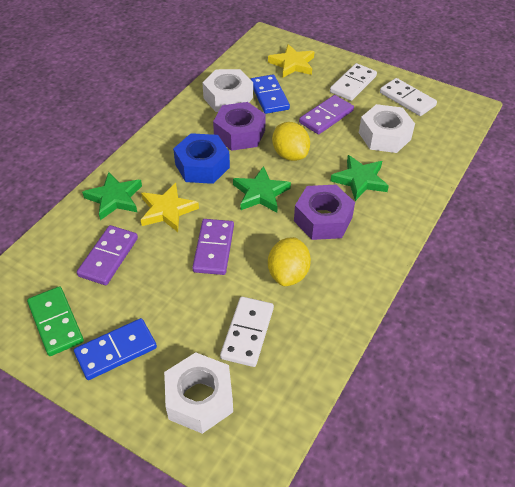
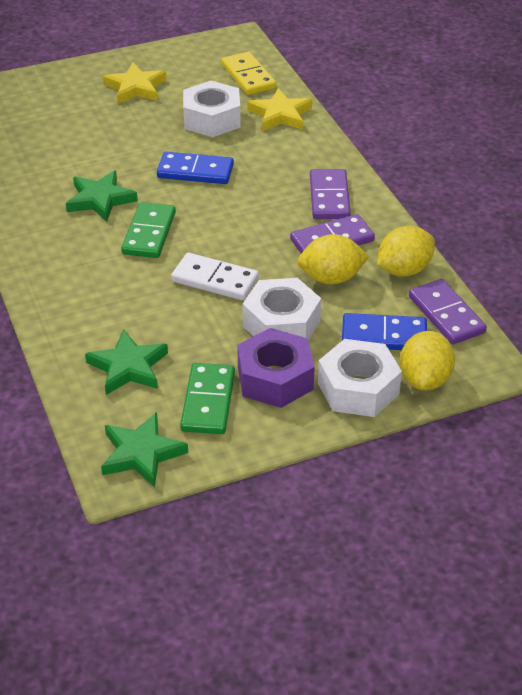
blue nut: [173,133,230,184] = 1 -> none = 0
green domino: [27,286,84,356] = 1 -> [121,202,176,258] [180,363,235,434] = 2
purple nut: [213,102,266,151] [294,185,355,240] = 2 -> [237,328,315,408] = 1
white domino: [220,297,274,367] [330,63,377,101] [380,78,437,116] = 3 -> [171,253,259,300] = 1
yellow domino: none = 0 -> [221,52,276,95] = 1
yellow lemon: [268,237,311,286] [272,122,310,161] = 2 -> [298,234,369,284] [377,226,435,277] [400,331,455,390] = 3

